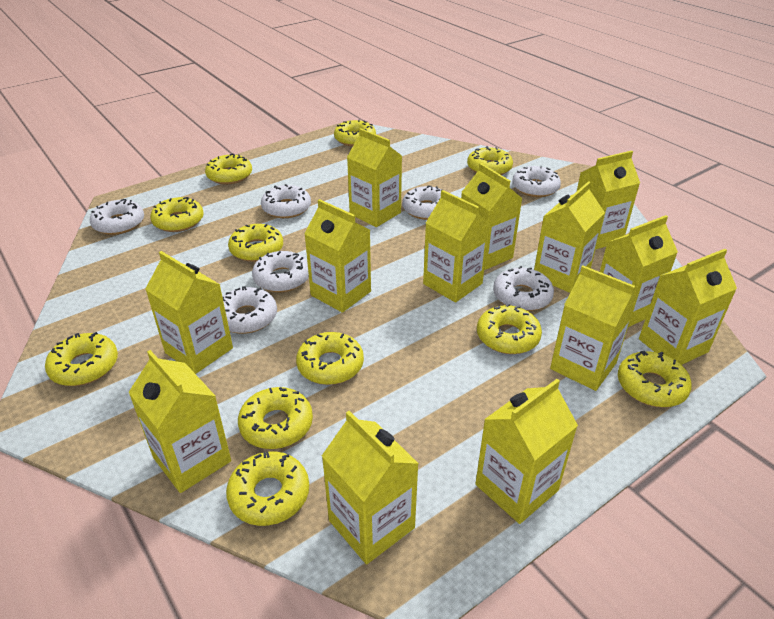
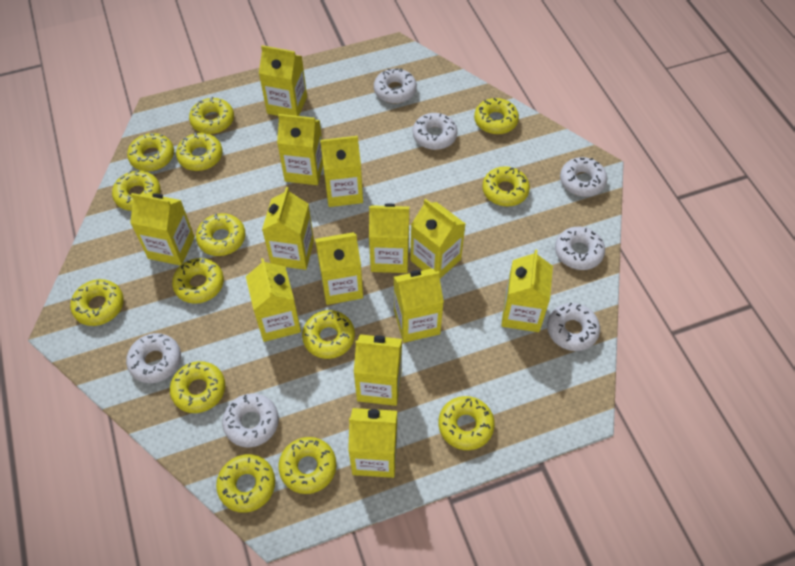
yellow donut: [45,332,118,386] [150,197,204,232] [205,154,252,184] [226,451,309,526] [228,224,283,262] [238,387,313,449] [296,332,364,385] [334,120,376,146] [467,146,513,175] [477,304,542,354] [618,351,692,407] = 11 -> [70,279,124,326] [112,170,160,211] [127,133,174,171] [170,361,225,413] [172,258,224,304] [176,132,222,171] [189,97,234,134] [196,213,246,256] [216,454,275,513] [278,437,336,494] [302,310,355,359] [439,396,495,450] [474,98,519,134] [482,166,530,207] = 14

